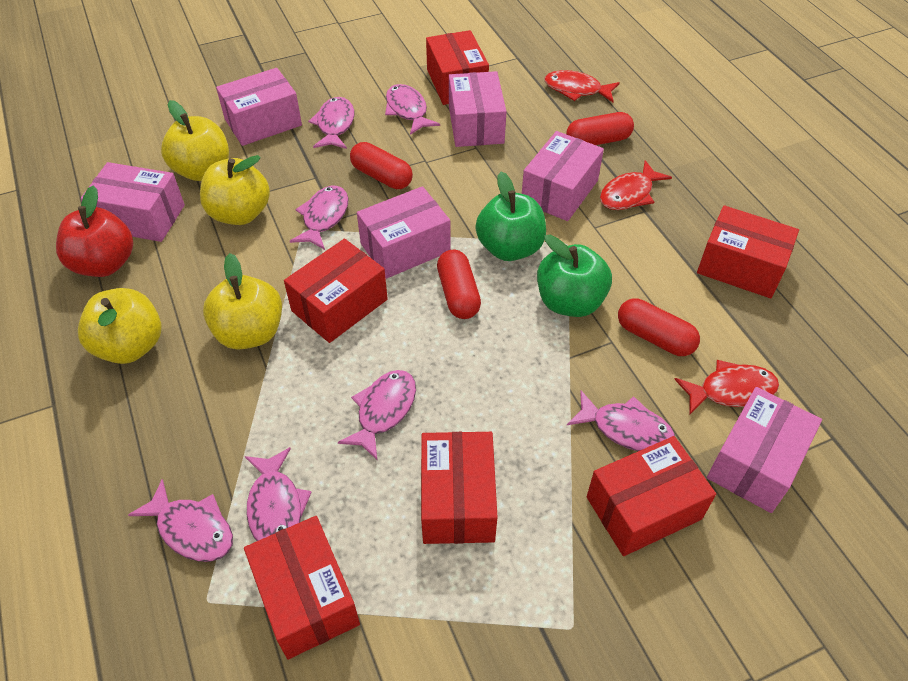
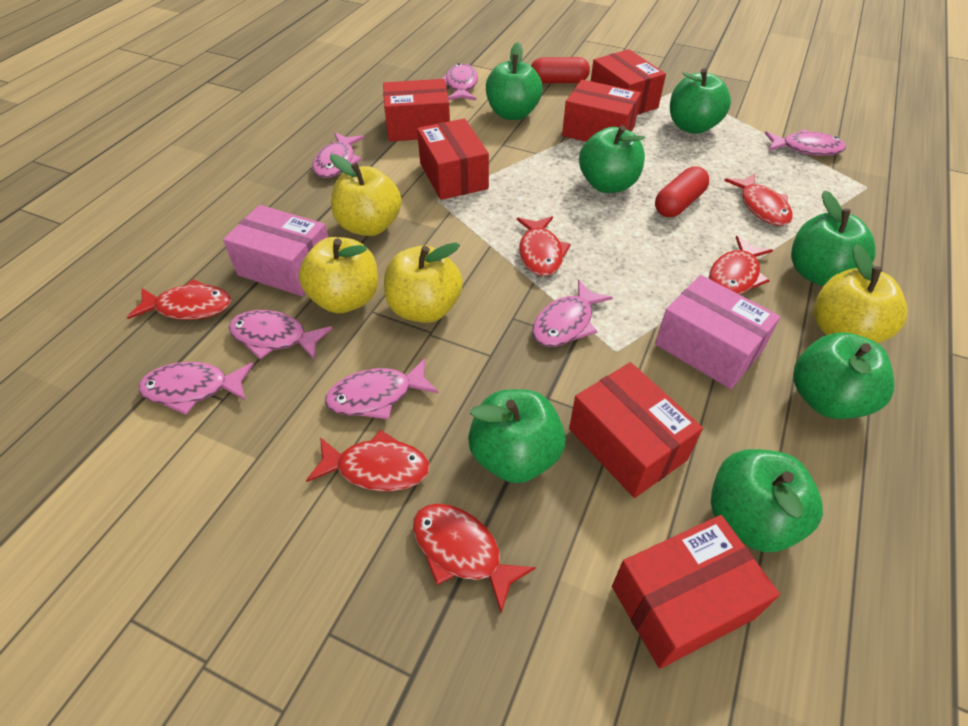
green apple: [475,172,546,261] [537,235,612,317] = 2 -> [468,389,565,483] [486,42,543,120] [579,125,645,193] [670,68,731,134] [711,449,823,552] [791,190,876,286] [793,332,895,419] = 7
pink box: [81,162,185,242] [216,68,302,146] [357,186,451,279] [449,71,507,147] [522,131,604,221] [707,387,822,513] = 6 -> [223,205,328,296] [655,275,781,389] = 2
red apple: [56,186,133,277] = 1 -> none = 0
red capsule: [350,142,413,189] [437,250,481,319] [566,112,634,145] [618,299,700,356] = 4 -> [531,57,590,83] [655,166,709,217] = 2
red fish: [545,70,620,102] [600,160,672,210] [674,360,779,414] = 3 -> [127,279,231,320] [306,430,430,491] [413,504,536,613] [517,216,571,276] [709,236,773,295] [724,173,793,226] = 6

